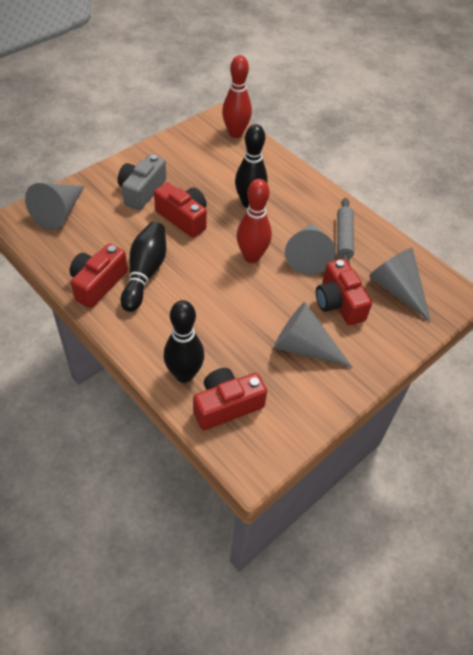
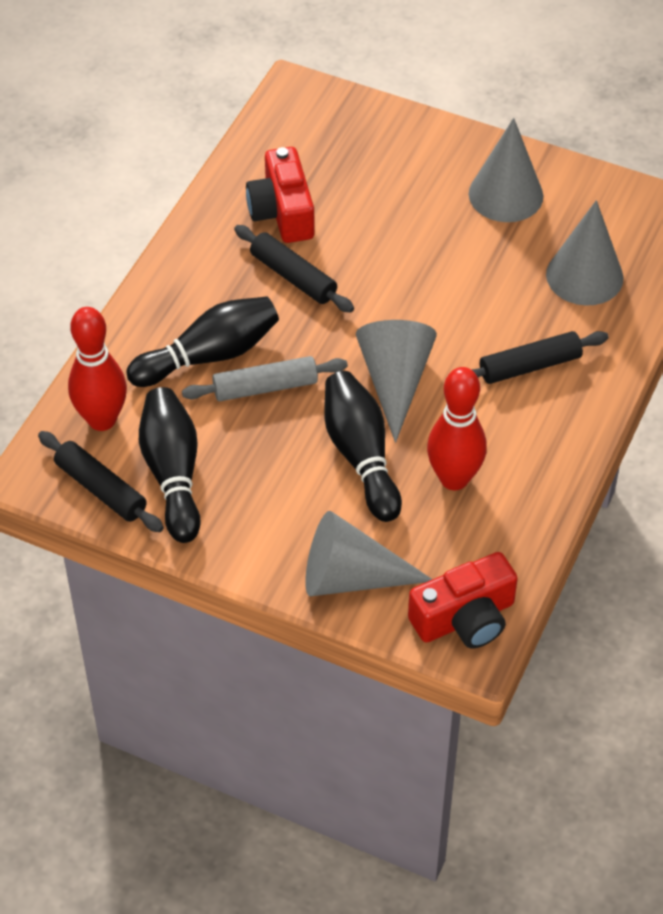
black rolling pin: none = 0 -> [38,431,164,532] [234,225,354,313] [471,331,609,384] = 3
grey camera: [118,154,166,210] = 1 -> none = 0
red camera: [70,243,128,308] [154,182,207,238] [193,368,267,430] [316,259,372,325] = 4 -> [246,147,315,243] [408,552,518,648] = 2

